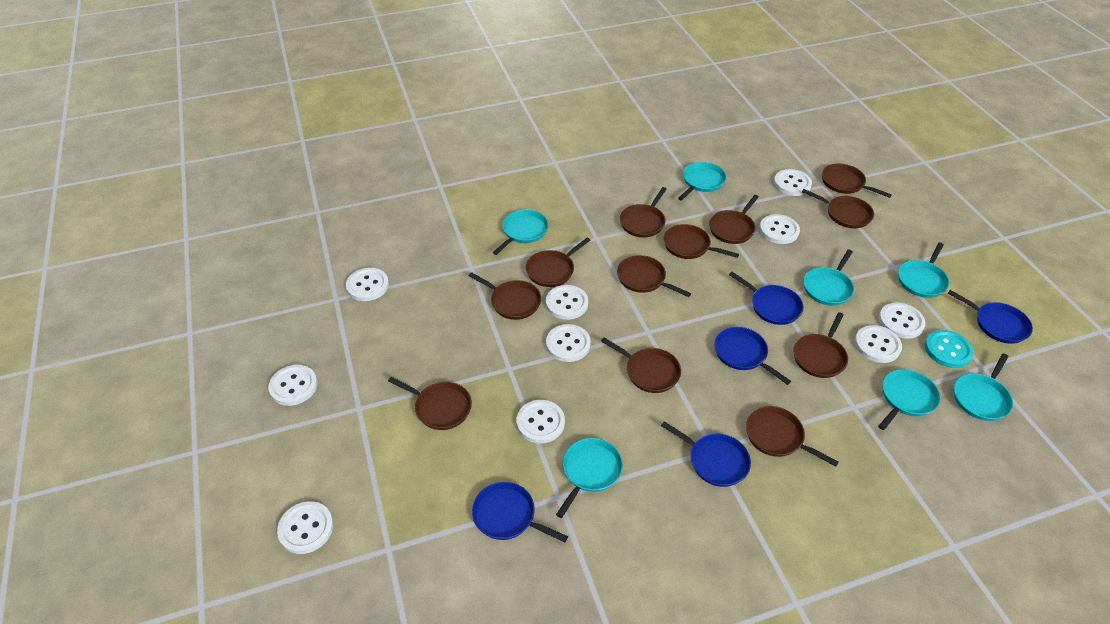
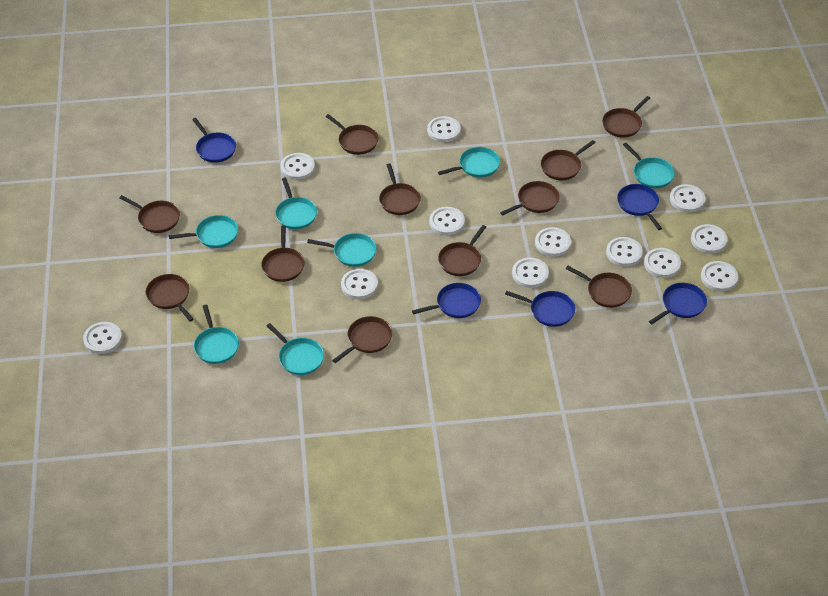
brown pan: [388,377,472,430] [468,272,541,320] [526,238,591,287] [601,337,681,393] [617,255,691,297] [620,187,667,237] [664,224,739,259] [709,195,758,244] [746,406,839,467] [793,312,848,378] [802,189,874,228] [822,164,892,198] = 12 -> [119,195,180,233] [146,274,194,322] [261,225,305,282] [325,114,378,155] [332,316,392,363] [379,163,421,215] [438,225,486,276] [500,181,560,216] [541,140,596,180] [566,266,632,308] [602,96,650,138] = 11
turquoise button: [925,330,974,368] = 1 -> none = 0
white button: [268,365,318,406] [277,501,333,554] [346,268,389,301] [517,400,565,443] [546,285,588,320] [546,324,591,362] [759,214,800,244] [774,169,812,196] [855,325,902,363] [879,302,926,339] = 10 -> [83,322,122,354] [281,153,315,180] [341,269,378,299] [427,116,461,142] [429,207,465,235] [512,258,549,288] [535,227,571,257] [606,237,643,267] [644,248,681,278] [670,184,705,212] [691,224,728,254] [701,261,738,292] = 12

